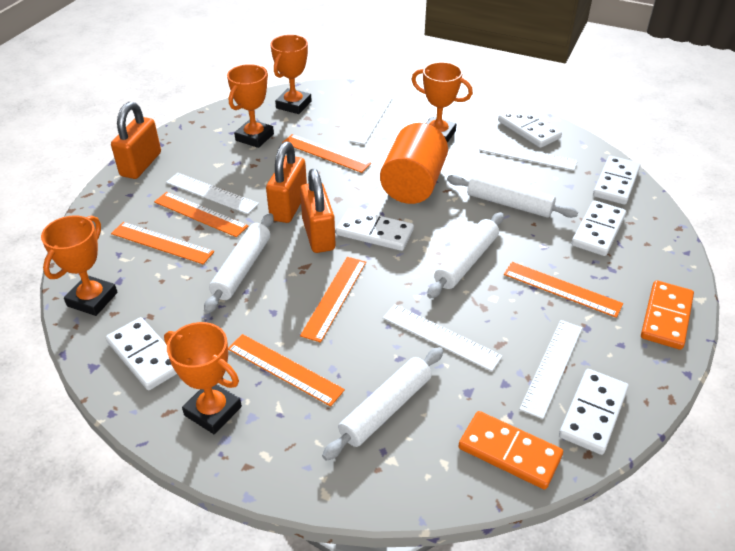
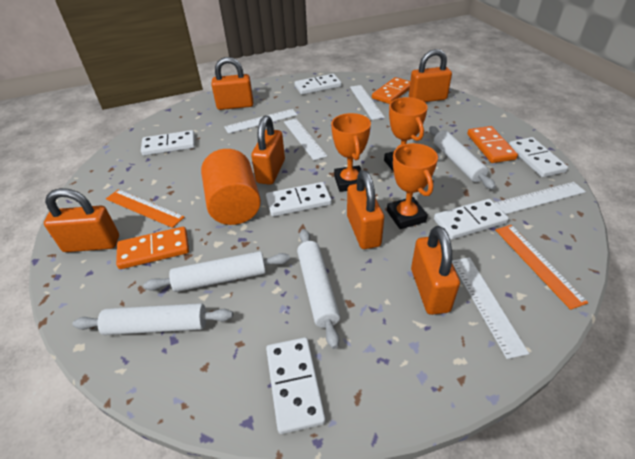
orange domino: [458,411,563,490] [641,280,694,350] = 2 -> [116,227,189,269] [372,77,410,104] [467,126,518,163] = 3
orange padlock: [111,102,161,179] [266,142,307,223] [300,169,336,253] = 3 -> [44,188,119,252] [211,57,253,110] [251,116,285,185] [347,170,384,249] [409,49,452,102] [411,226,460,315] = 6
orange ruler: [111,222,214,264] [154,192,248,237] [228,334,345,407] [282,134,371,173] [300,257,366,343] [504,262,623,318] = 6 -> [106,189,184,228] [495,225,589,310] = 2
orange trophy: [41,215,118,316] [164,322,242,434] [227,64,274,148] [270,35,312,114] [411,62,473,143] = 5 -> [331,113,371,192] [384,97,428,172] [387,143,438,229] = 3

